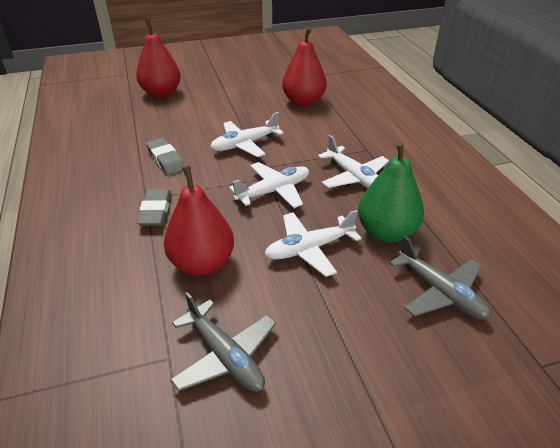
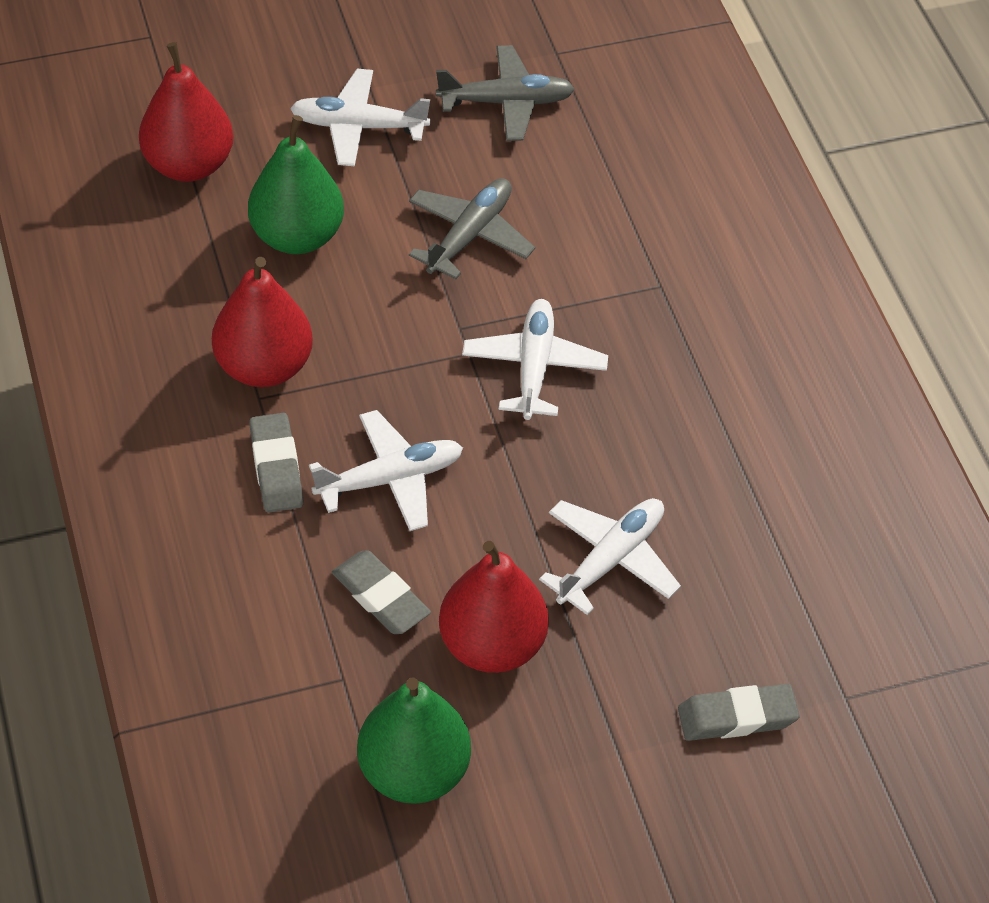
green pear: [358,141,424,242] = 1 -> [248,115,344,254] [357,677,471,804] = 2
grey eraser: [137,189,171,226] [146,138,185,175] = 2 -> [249,413,304,512] [332,550,431,634] [678,684,800,741] = 3

